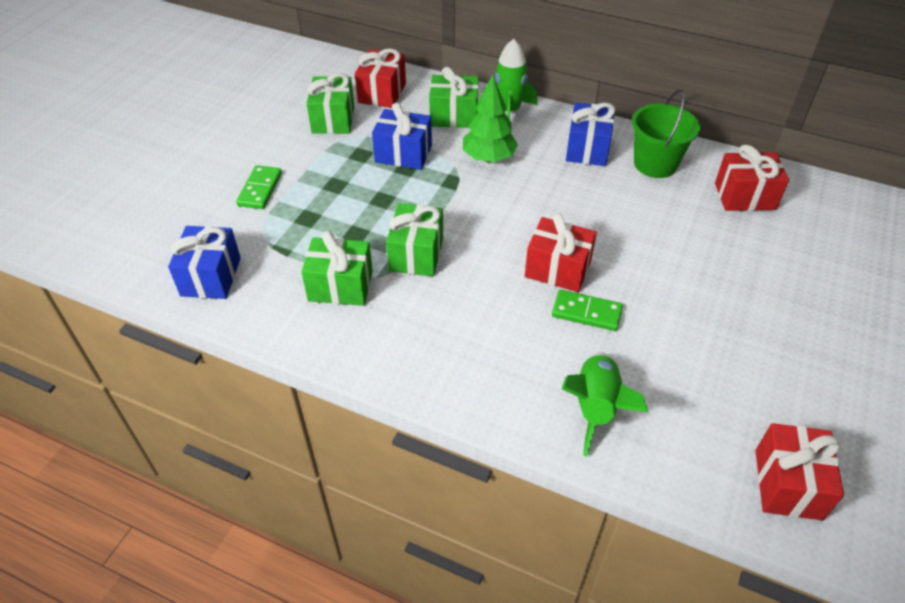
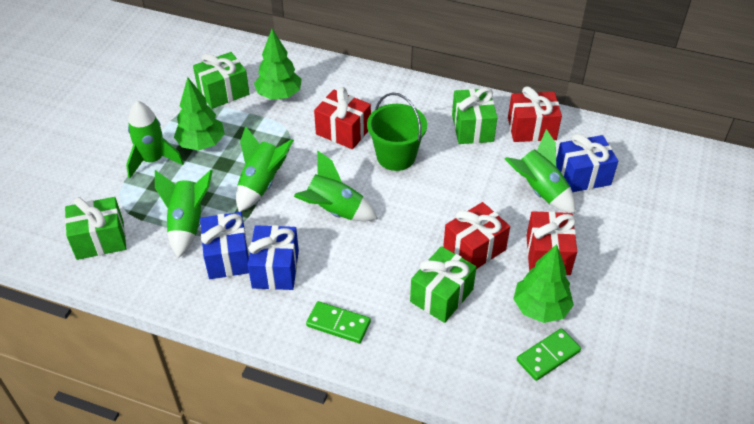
green rocket: [484,39,537,120] [562,352,648,457] = 2 -> [126,101,184,178] [155,169,213,258] [236,126,294,212] [294,150,378,221] [505,129,575,213] = 5
green tree: [463,75,518,162] = 1 -> [174,77,225,151] [254,29,302,100] [513,244,574,323] = 3

